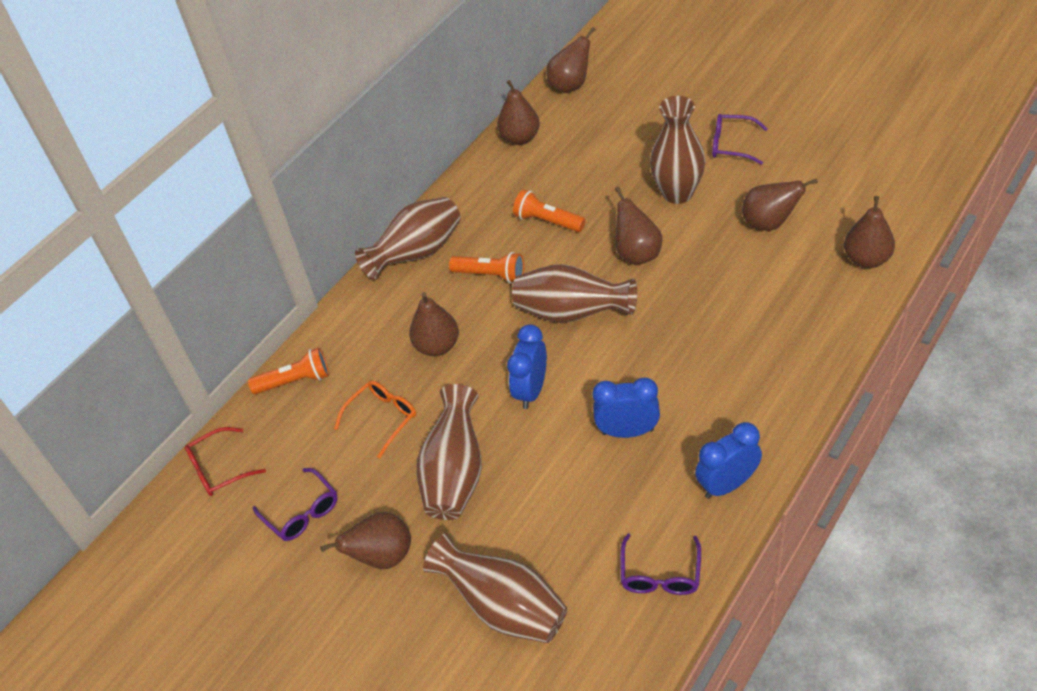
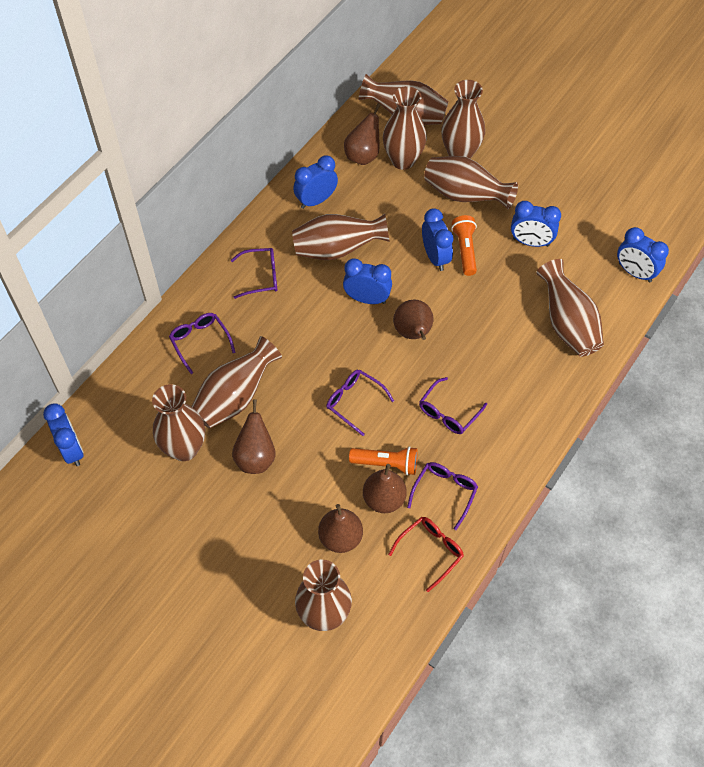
blue clock: [507,324,547,409] [593,378,660,438] [695,422,762,499] = 3 -> [43,404,84,466] [293,155,338,209] [343,259,392,304] [422,208,454,271] [511,201,561,247] [617,227,669,283] = 6
brown pear: [320,512,411,569] [409,292,459,356] [497,80,540,145] [547,27,596,93] [615,186,662,265] [742,178,818,231] [844,196,895,268] = 7 -> [232,399,275,474] [318,504,363,553] [344,103,381,165] [363,464,407,513] [393,300,433,340] = 5
brown vase: [355,197,461,279] [416,384,482,520] [423,533,567,643] [512,264,637,323] [650,96,705,204] = 5 -> [152,384,205,461] [191,336,282,429] [292,214,390,260] [295,560,352,631] [358,74,449,125] [383,86,427,170] [424,156,518,209] [441,80,485,159] [536,259,604,357] = 9
orange flashlight: [248,348,329,394] [449,252,524,284] [513,189,585,232] = 3 -> [349,446,418,475] [451,215,477,276] = 2
orange glasses: [334,380,416,458] = 1 -> none = 0
purple glasses: [253,468,338,541] [620,534,701,595] [712,114,768,165] = 3 -> [169,313,236,374] [231,248,277,299] [326,370,394,436] [407,462,478,530] [419,377,487,434] = 5

